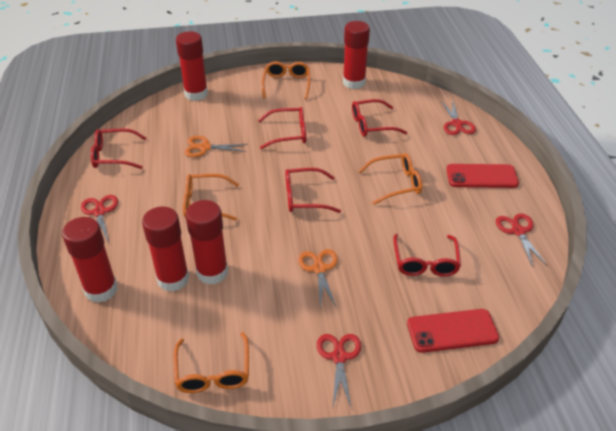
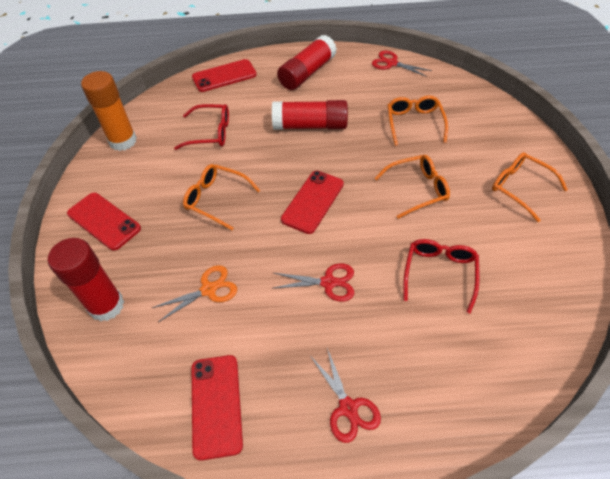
orange glue stick: none = 0 -> [81,71,137,151] = 1
orange scissors: [184,136,248,157] [298,249,338,308] = 2 -> [152,265,237,322] = 1
red glasses: [91,128,147,169] [258,107,306,149] [285,168,341,213] [352,99,407,137] [393,234,461,277] = 5 -> [174,104,229,150] [403,239,480,314] = 2
red glue stick: [62,217,118,303] [142,207,189,292] [176,31,208,101] [185,200,228,285] [343,21,370,89] = 5 -> [48,238,124,322] [272,100,348,130] [277,35,337,90] = 3
red phone: [407,309,499,353] [446,164,519,188] = 2 -> [67,193,141,251] [192,59,257,92] [192,355,243,461] [281,171,344,234] = 4
red scissors: [81,195,118,243] [317,334,361,410] [441,101,476,135] [496,213,547,267] = 4 -> [274,263,354,302] [311,348,381,443] [372,51,432,77] = 3

